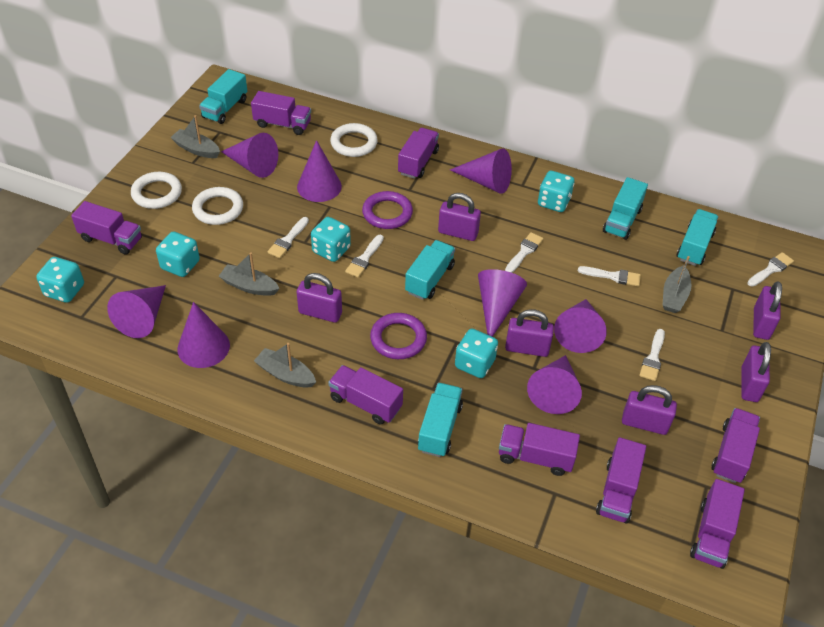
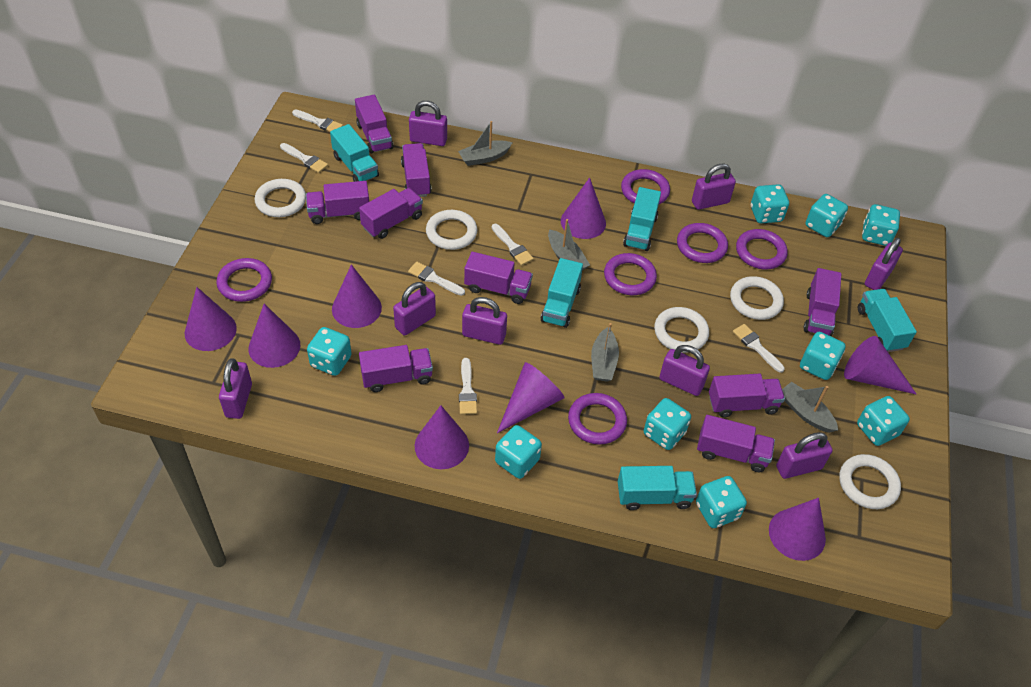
purple padlock: [297,273,342,323] [438,193,481,241] [505,309,554,357] [622,385,677,435] [741,342,771,402] [753,281,782,340] = 6 -> [219,358,252,419] [393,282,436,336] [409,101,447,146] [462,297,507,345] [659,345,710,396] [692,164,736,210] [776,432,833,479] [865,238,903,290] = 8
purple ring: [362,191,413,229] [370,313,427,359] = 2 -> [216,258,272,302] [568,393,627,445] [604,253,657,295] [621,169,670,204] [677,223,728,263] [736,229,788,269] = 6
purple truck: [71,201,142,255] [251,91,311,135] [328,365,403,425] [398,128,439,179] [499,423,580,476] [596,437,646,524] [690,479,745,569] [712,408,760,483] = 8 -> [306,181,369,224] [355,95,394,154] [359,188,423,239] [359,345,433,392] [401,143,432,197] [464,252,533,304] [697,415,775,472] [709,373,785,418] [804,268,841,336] = 9
turquoise dice: [36,257,84,303] [156,232,200,277] [311,217,351,262] [455,329,498,378] [538,171,575,212] = 5 -> [307,327,352,376] [495,425,542,479] [644,398,691,450] [696,476,747,528] [751,184,789,223] [800,332,846,380] [805,194,848,237] [857,396,910,446] [862,204,900,246] = 9
white ring: [131,172,182,209] [192,187,243,225] [330,123,378,157] = 3 -> [255,179,306,217] [426,210,478,250] [654,307,709,353] [730,276,784,320] [839,454,901,509] = 5

